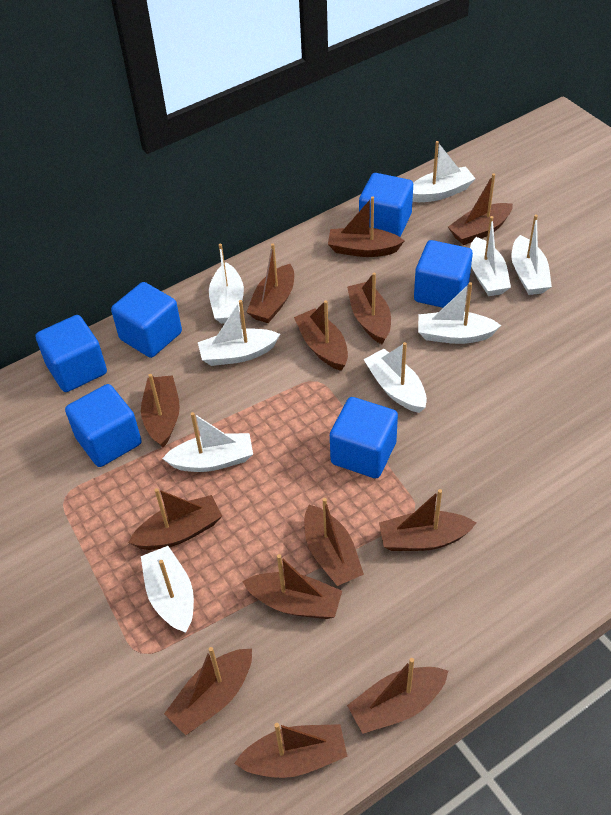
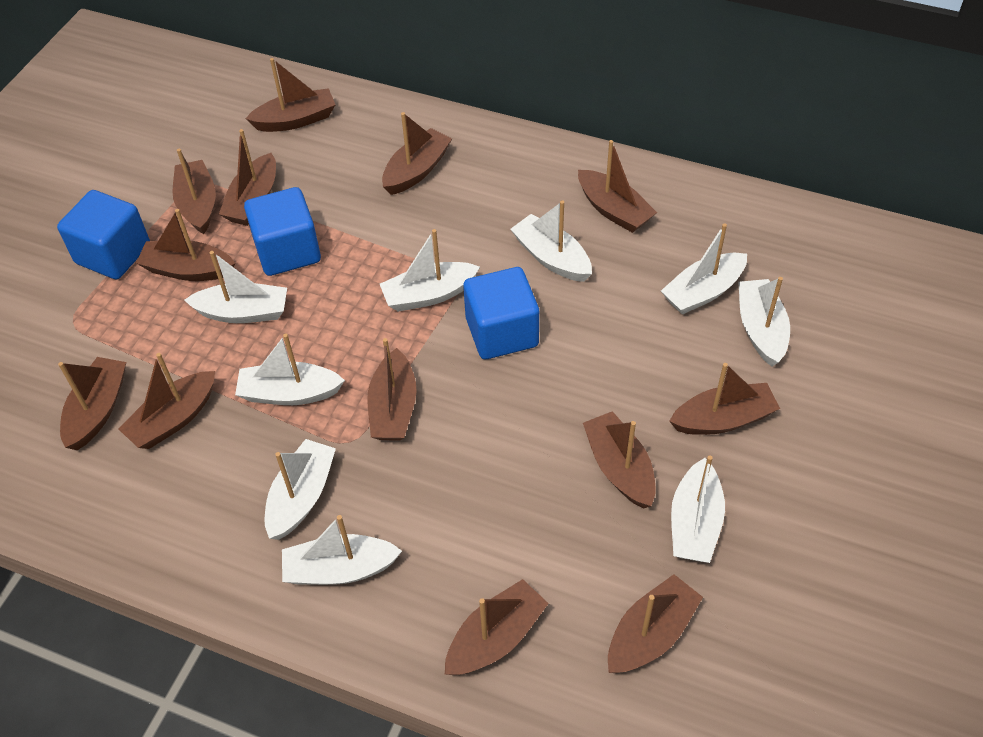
blue cube: [36,315,107,392] [65,384,142,467] [111,282,182,358] [330,397,398,478] [359,173,413,237] [414,240,473,308] = 6 -> [57,190,150,279] [244,187,321,276] [463,267,539,359] = 3

